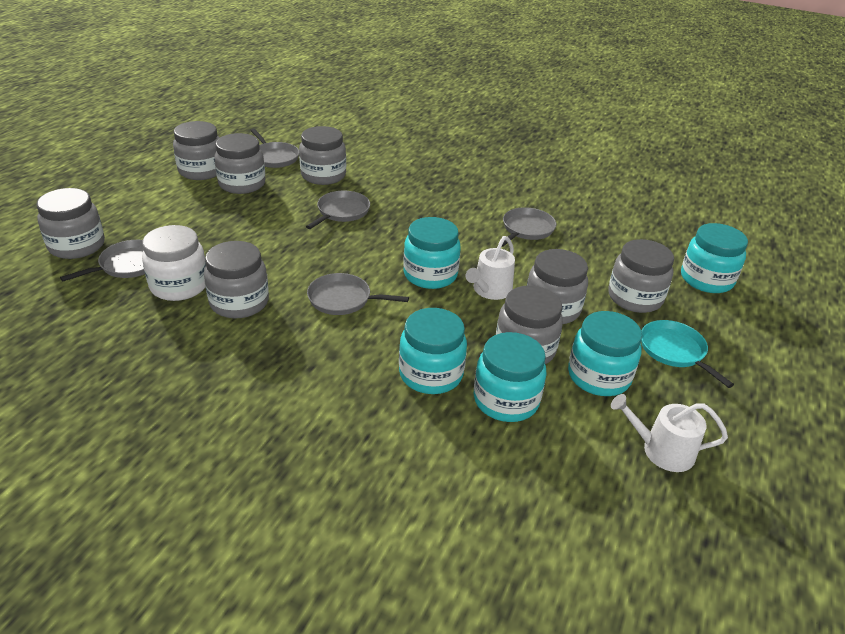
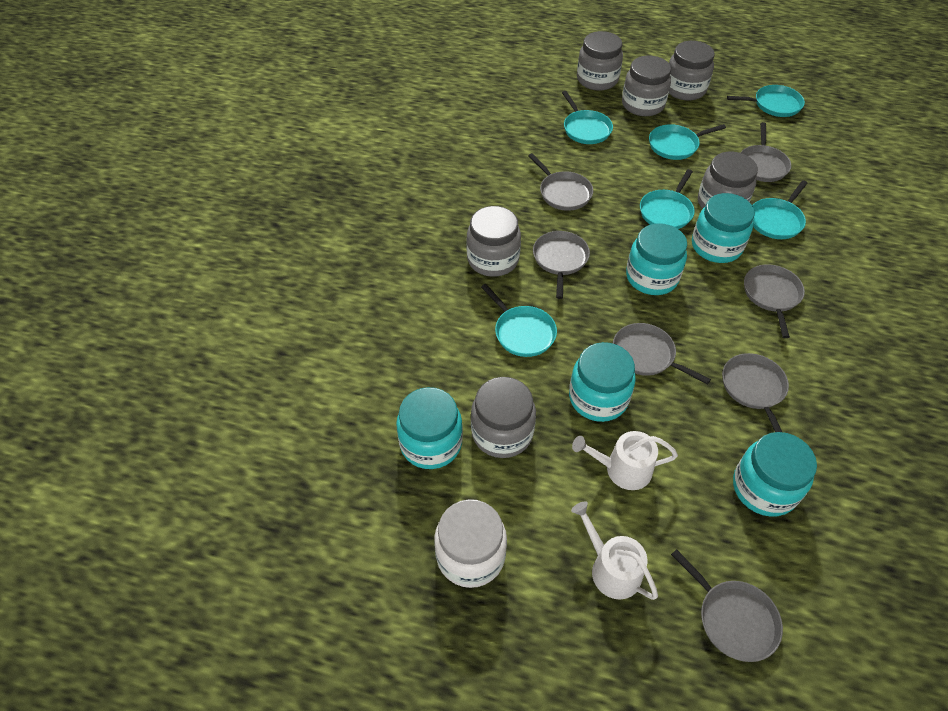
grey jar: [36,188,105,259] [173,121,220,180] [204,241,269,319] [214,133,266,194] [299,126,346,185] [496,286,563,364] [527,249,588,324] [608,239,674,313] = 8 -> [466,206,521,277] [471,377,536,458] [577,31,623,91] [622,56,671,116] [669,41,715,100] [698,152,758,209] = 6
grey pan: [60,240,145,281] [250,129,299,168] [306,191,370,229] [307,273,409,315] [502,207,556,247] = 5 -> [528,153,593,211] [533,231,590,299] [613,323,711,385] [671,549,783,662] [722,353,789,432] [741,122,791,182] [744,264,805,338] = 7
turquoise pan: [641,320,734,388] = 1 -> [481,284,557,357] [562,91,613,144] [640,169,695,229] [649,124,726,160] [727,85,805,117] [752,180,807,239] = 6

